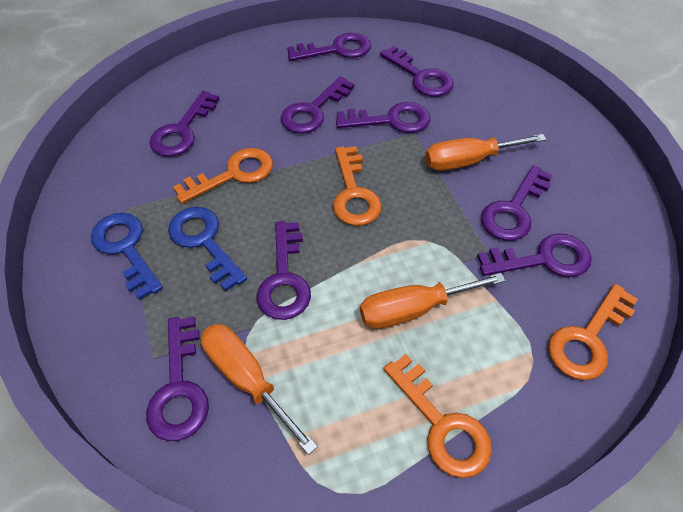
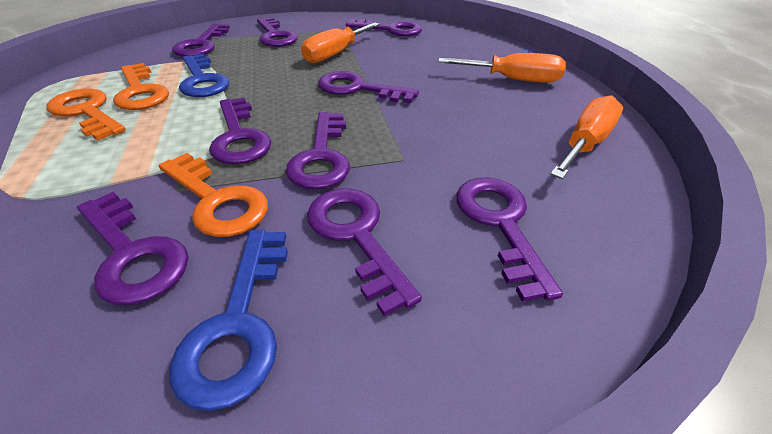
orange key: [173,148,273,204] [333,146,382,226] [383,354,492,478] [548,284,638,380] = 4 -> [47,89,126,140] [113,63,169,110] [159,153,268,237] = 3

